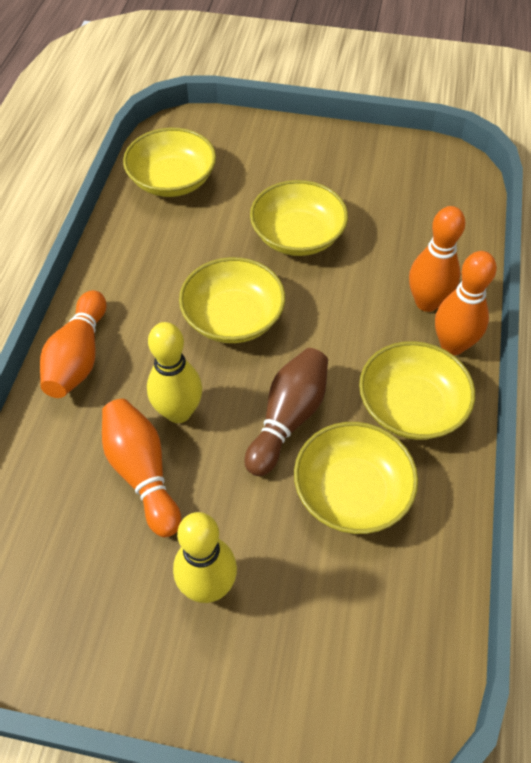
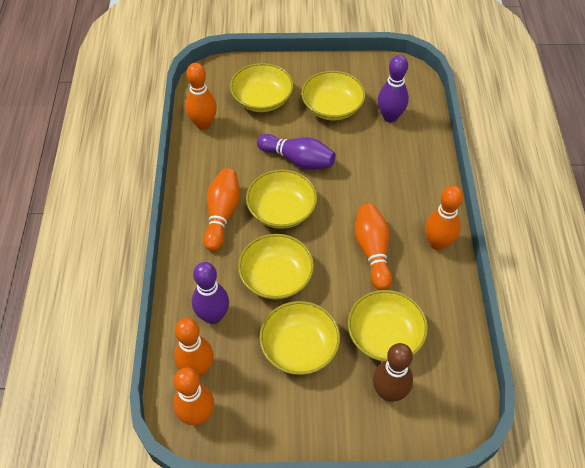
orange bowling pin: [40,290,106,398] [102,399,181,537] [409,206,465,312] [435,251,497,355] = 4 -> [173,367,214,425] [174,318,214,377] [185,63,217,130] [203,168,240,251] [355,204,392,290] [425,186,463,250] = 6
purple bowling pin: none = 0 -> [192,262,229,324] [257,134,336,170] [378,55,409,122] = 3
yellow bowl: [123,128,216,197] [179,257,285,343] [250,180,348,256] [294,422,418,534] [359,341,475,440] = 5 -> [230,63,293,112] [238,234,314,300] [246,169,317,229] [259,301,340,375] [301,71,366,121] [348,290,428,362] = 6
yellow bowling pin: [147,322,202,423] [173,512,237,603] = 2 -> none = 0

